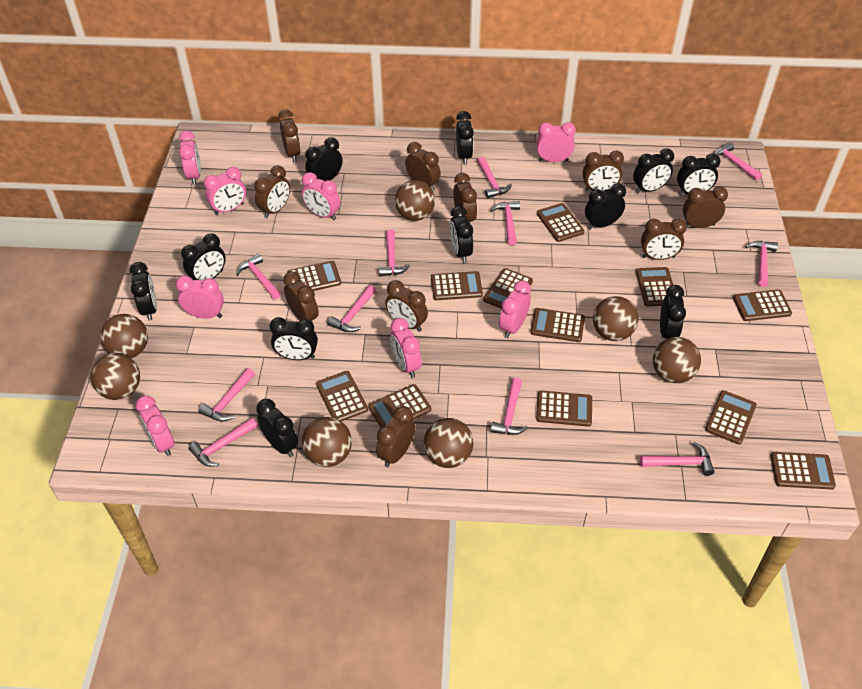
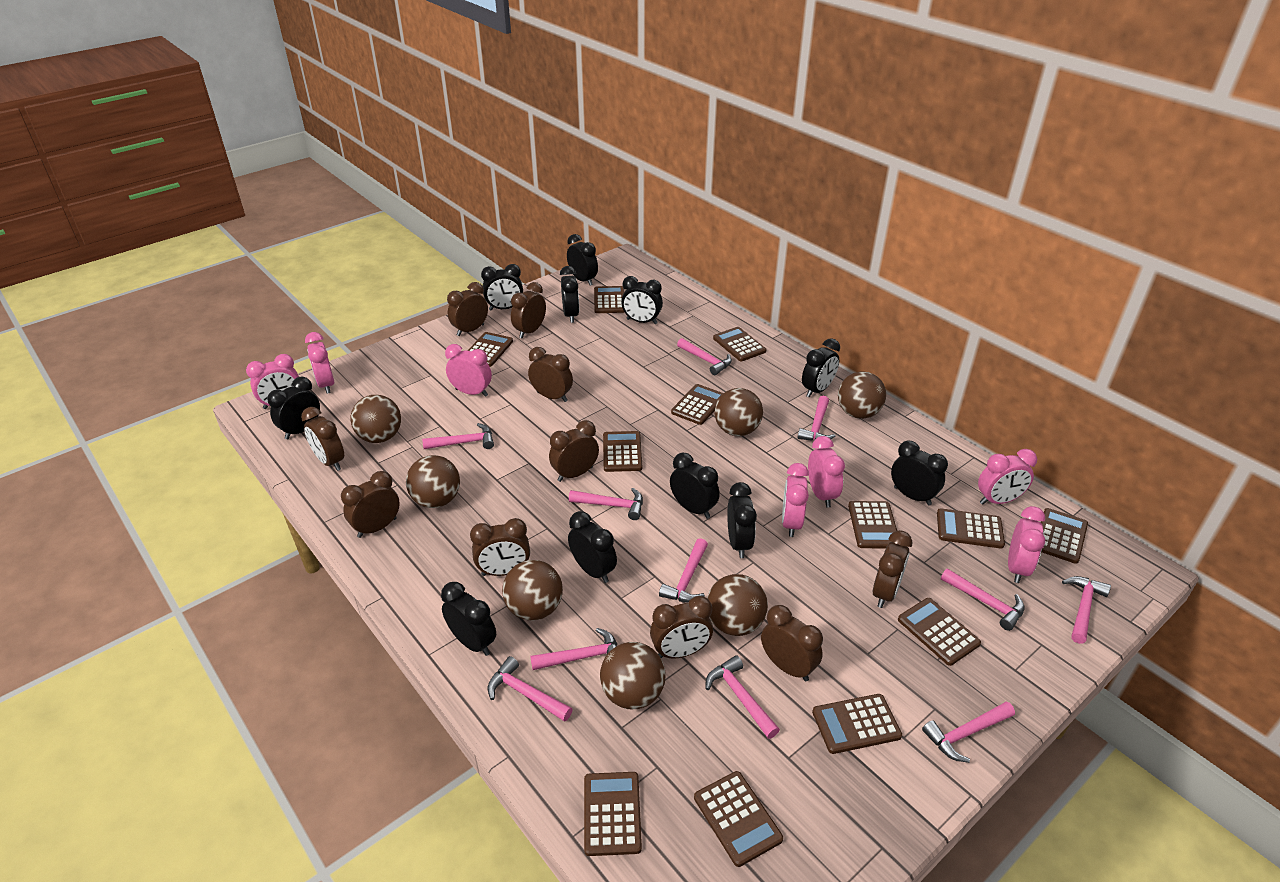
pink clock: [136,395,174,456] [176,275,224,319] [179,131,201,185] [204,167,246,215] [302,172,340,220] [390,318,422,378] [499,280,531,338] [536,122,576,162] = 8 -> [246,354,299,409] [305,332,334,394] [445,344,492,397] [782,463,809,537] [808,436,845,508] [978,449,1037,505] [1008,506,1045,583] = 7

